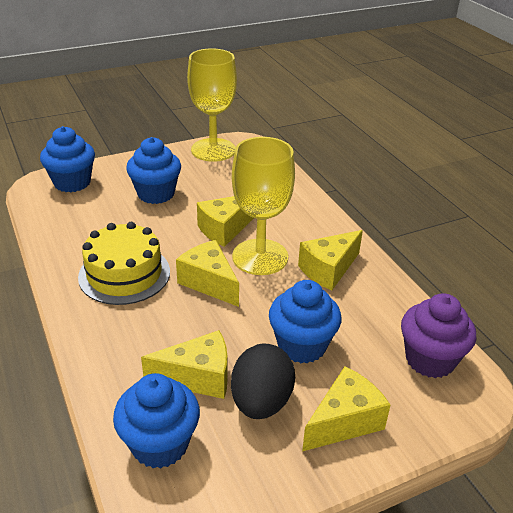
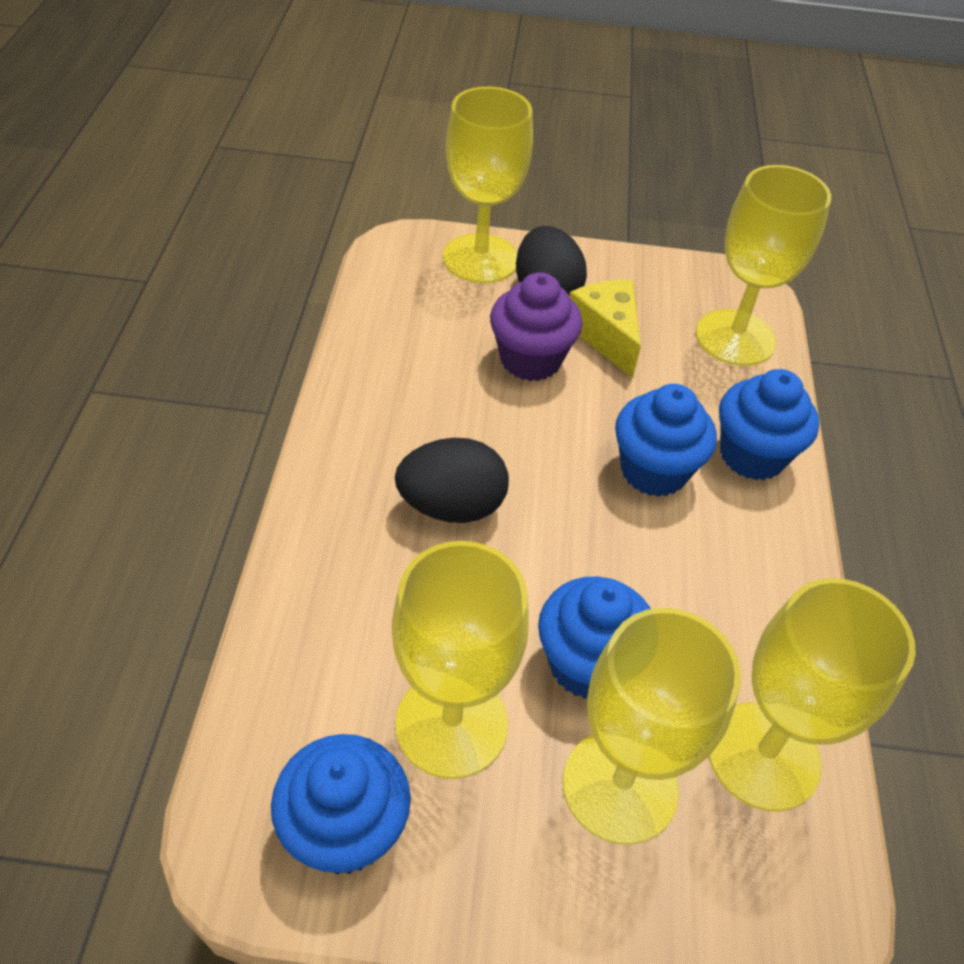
black egg: [231,344,295,419] = 1 -> [395,438,509,523] [516,226,587,295] = 2
yellow cake: [78,222,170,305] = 1 -> none = 0
yellow cheese: [141,330,228,399] [176,240,239,307] [197,196,254,247] [298,230,363,290] [302,366,390,451] = 5 -> [569,280,641,379] = 1
yellow goblet: [187,48,237,162] [232,137,295,275] = 2 -> [392,541,529,779] [443,87,533,283] [563,608,741,845] [696,165,831,366] [709,578,916,812] = 5

